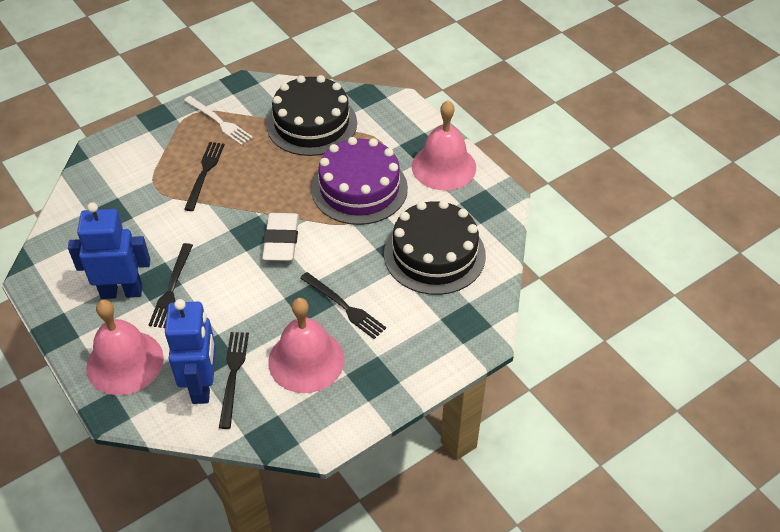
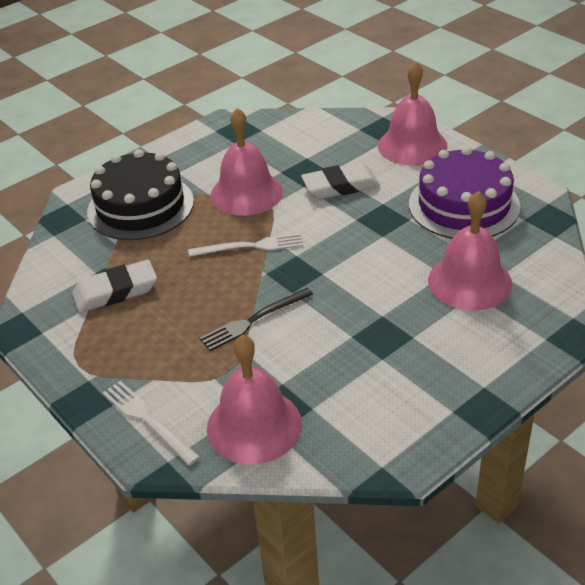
black cake: [266,75,357,156] [384,200,486,295] = 2 -> [87,149,194,240] = 1
black fork: [149,243,193,328] [184,142,224,211] [219,332,249,429] [300,272,386,339] = 4 -> [200,288,313,351] = 1
blue robot: [68,202,150,299] [165,299,216,404] = 2 -> none = 0
pink bell: [86,300,164,395] [268,298,345,393] [412,100,476,190] = 3 -> [207,334,302,464] [210,108,283,216] [378,61,448,166] [428,191,512,311] = 4
white eraser: [262,213,299,261] = 1 -> [72,260,157,313] [301,162,380,199] = 2
white fork: [184,96,253,146] = 1 -> [102,381,200,465] [188,233,304,257] = 2

